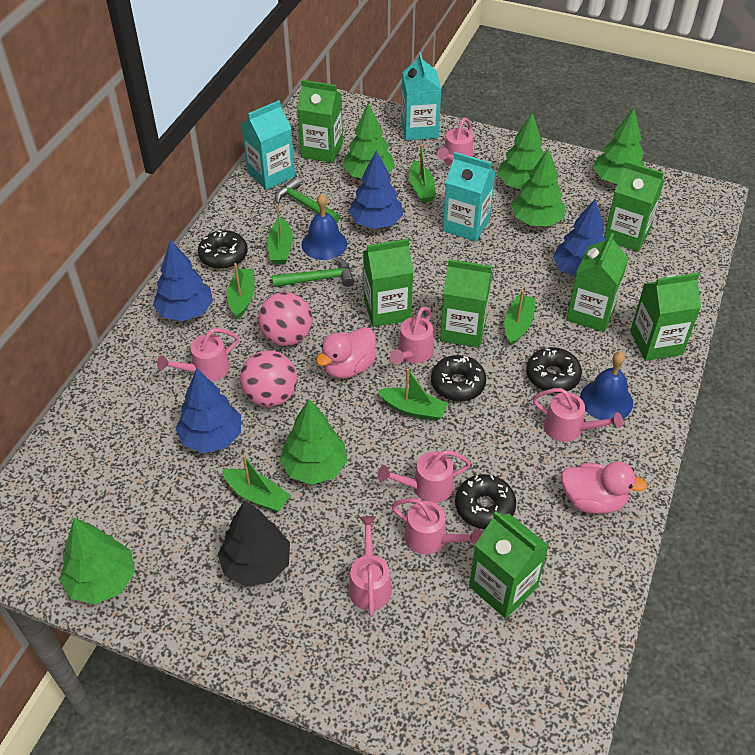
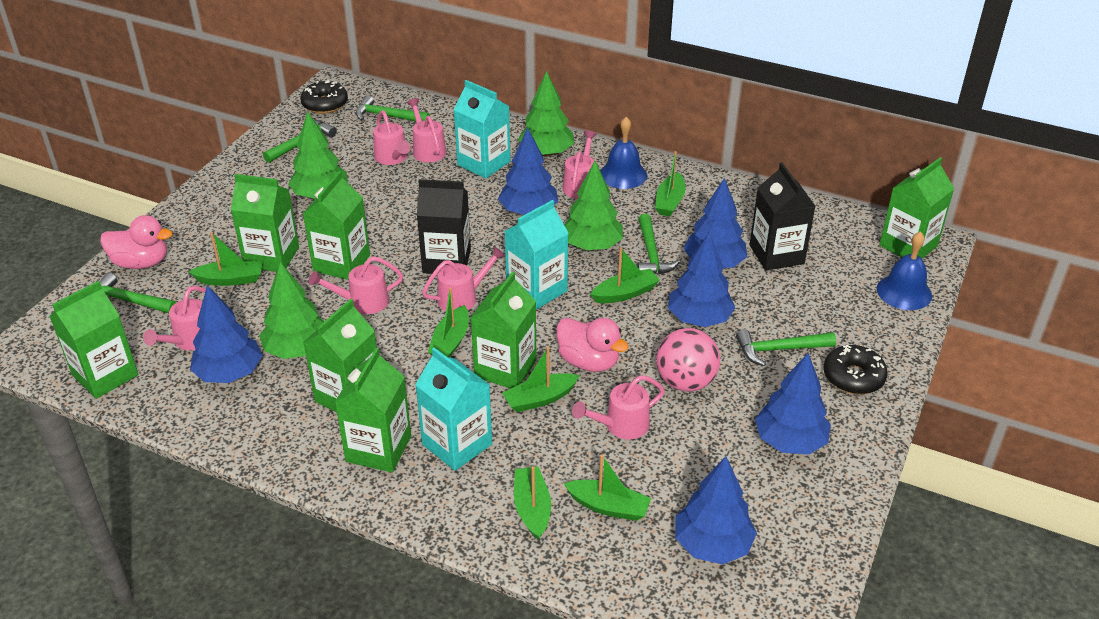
black carton: none = 0 -> [417,179,471,274] [750,162,816,271] = 2
black donut: [198,230,248,269] [431,355,486,402] [455,474,516,529] [526,347,582,393] = 4 -> [300,80,348,114] [824,345,888,394] = 2
black tree: [218,500,290,587] = 1 -> none = 0
blue tree: [153,239,213,321] [176,368,241,453] [349,150,403,229] [553,198,606,277] = 4 -> [190,285,263,383] [498,127,558,215] [668,232,735,327] [675,456,757,564] [684,178,747,268] [755,353,831,455] = 6
green boat: [222,455,291,512] [227,263,255,319] [267,204,293,264] [378,368,448,421] [409,144,436,203] [504,290,536,346] = 6 -> [189,232,262,286] [428,287,469,357] [502,347,580,412] [514,466,551,540] [564,454,651,521] [590,247,660,303] [655,151,686,217] = 7
green hammer: [272,257,354,287] [275,178,340,223] = 2 -> [100,273,177,313] [263,120,337,163] [356,95,430,121] [637,214,680,274] [736,329,836,366] = 5
green tree: [60,518,135,604] [280,399,347,485] [343,103,395,179] [497,113,544,189] [511,148,565,226] [593,109,645,184] = 6 -> [259,262,324,359] [288,111,348,198] [518,71,574,157] [564,161,623,250] = 4
pink ball: [240,350,297,407] [258,292,312,346] = 2 -> [656,328,720,392] = 1

